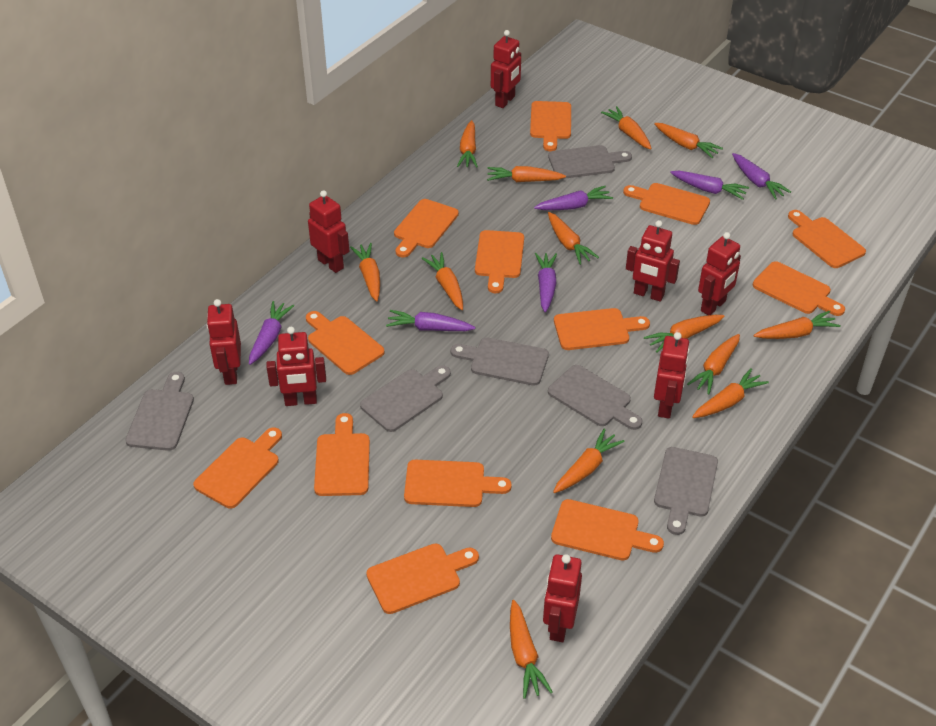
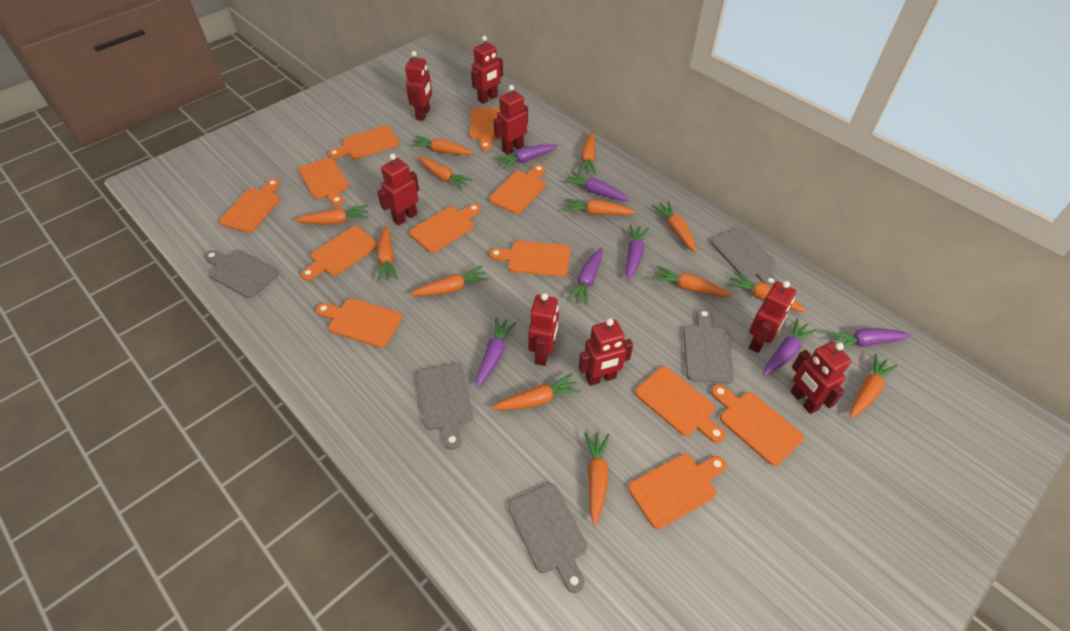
grey cutting board: [125,372,194,451] [360,365,451,432] [451,338,549,386] [548,145,632,179] [548,365,642,430] [654,447,718,535] = 6 -> [204,250,279,298] [416,363,473,450] [508,483,587,593] [683,308,734,384] [711,228,779,286] = 5
orange cutting board: [193,427,282,508] [306,311,385,375] [314,413,370,496] [366,544,479,614] [394,199,459,258] [404,460,512,507] [475,230,524,293] [530,101,571,151] [551,499,664,561] [554,308,650,350] [623,183,710,225] [753,261,845,316] [788,210,866,268] = 13 -> [219,179,280,233] [298,157,349,206] [301,226,378,281] [316,298,402,348] [328,125,399,160] [409,204,481,253] [469,108,502,151] [489,165,546,214] [489,241,570,277] [628,454,727,529] [635,367,725,443] [711,384,804,466] = 12
purple carrot: [249,301,294,365] [386,310,475,331] [534,186,613,210] [535,253,557,312] [670,171,749,200] [732,153,791,200] = 6 -> [476,317,516,388] [495,144,558,169] [564,171,630,201] [567,248,603,305] [626,225,649,280] [763,318,817,376] [827,328,912,347] = 7

